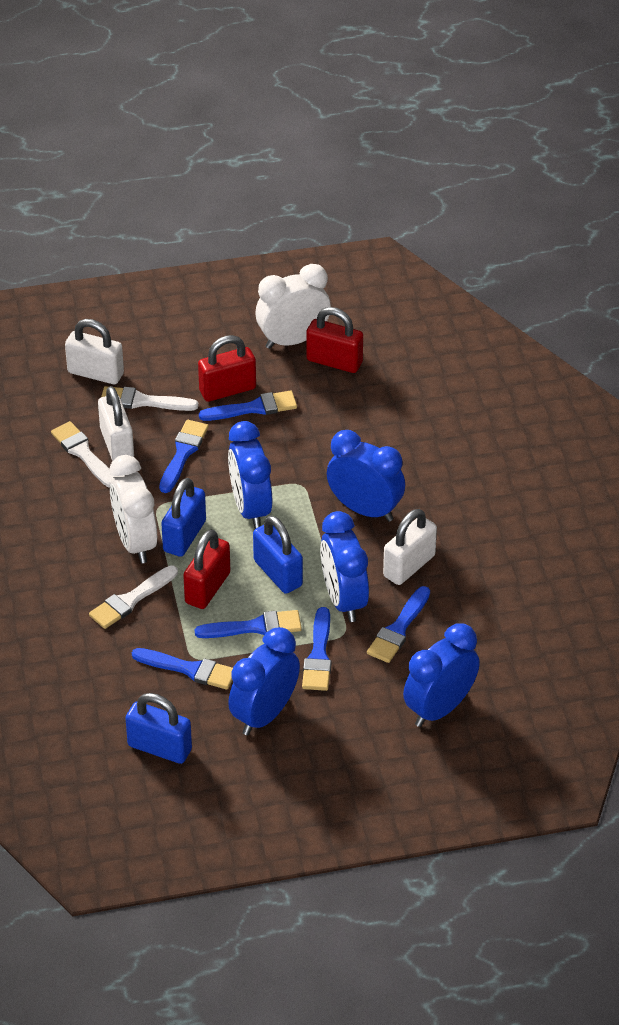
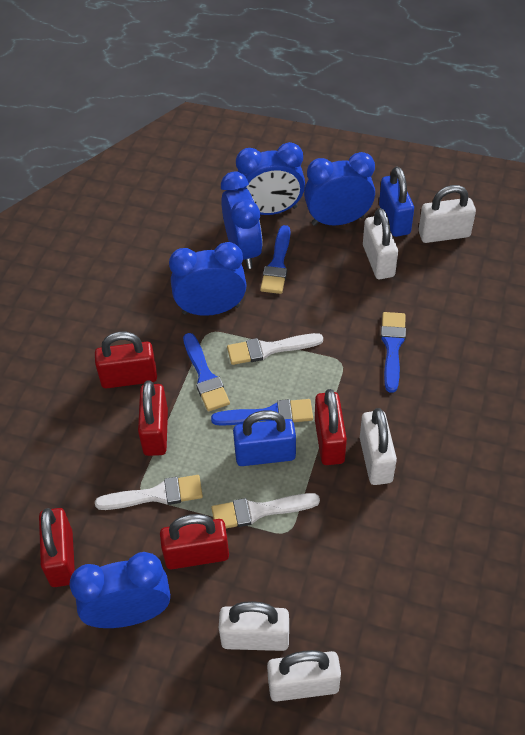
blue brush: [132,648,233,690] [159,420,209,493] [195,610,302,638] [199,390,297,421] [302,607,332,691] [367,586,430,663] = 6 -> [183,333,230,411] [211,399,313,426] [260,225,290,294] [381,312,406,393] = 4
blue padlock: [126,693,192,764] [161,478,206,557] [253,515,303,593] = 3 -> [233,410,296,466] [379,167,414,237] = 2
red padlock: [183,529,230,609] [198,335,256,402] [306,307,363,373] = 3 -> [39,508,75,587] [95,332,157,389] [138,380,168,456] [160,514,229,569] [315,389,347,465] = 5
white clock: [110,455,157,563] [256,264,331,349] = 2 -> none = 0
white padlock: [65,319,124,384] [98,386,134,461] [383,509,437,585] = 3 -> [219,601,289,651] [267,650,341,702] [360,408,397,485] [363,208,398,279] [419,185,476,243] = 5

